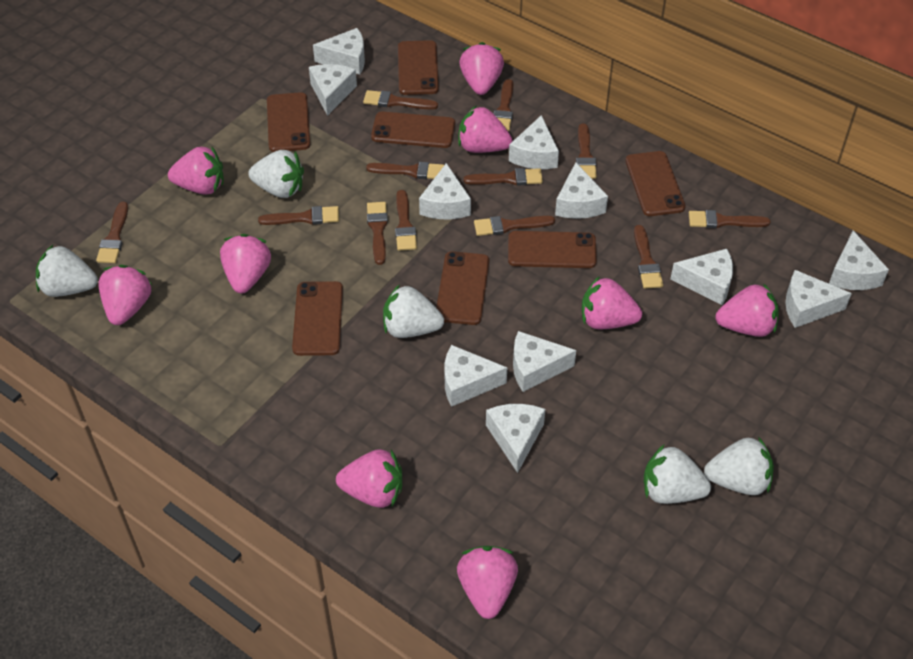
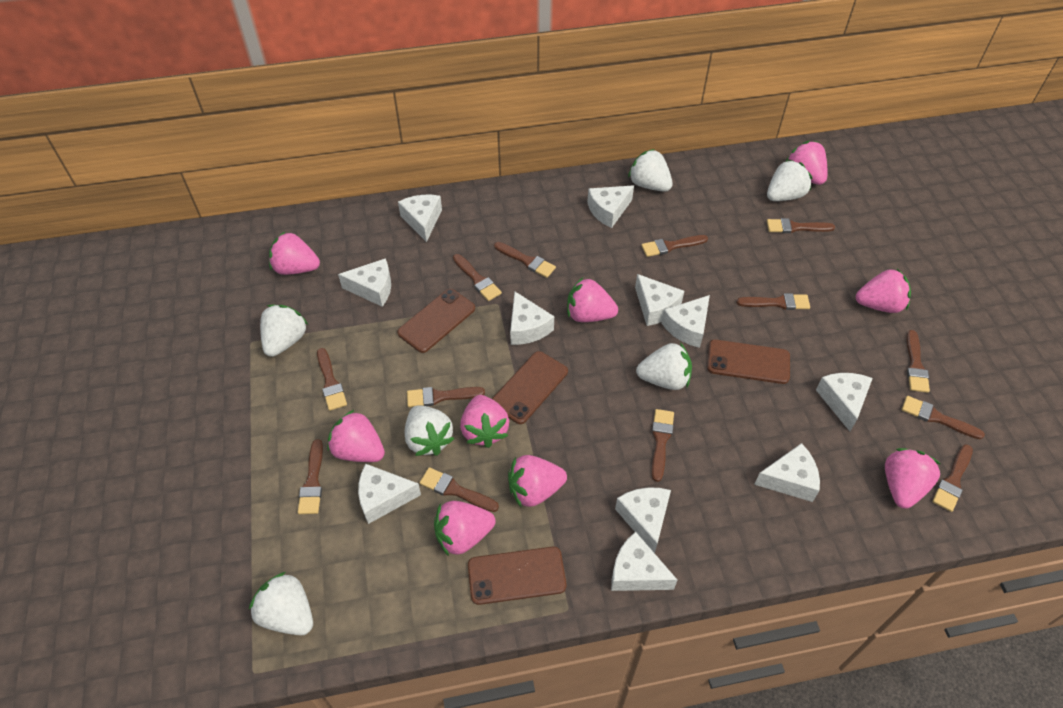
brown brush: [96,202,128,263] [258,206,339,225] [363,90,438,110] [366,162,444,179] [367,202,388,265] [395,190,417,251] [464,168,543,186] [474,216,555,236] [493,79,513,131] [576,123,597,179] [634,225,663,289] [689,210,771,228] = 12 -> [298,439,323,514] [317,348,347,411] [407,387,485,407] [419,467,499,512] [453,254,502,301] [494,242,556,278] [641,235,708,257] [652,409,674,482] [736,293,810,310] [767,218,835,233] [902,396,985,439] [907,330,930,393] [932,444,973,512] = 13
brown phone: [267,92,311,152] [292,281,343,356] [371,112,455,148] [398,40,439,95] [436,251,489,325] [508,231,597,268] [625,151,686,216] = 7 -> [397,289,475,353] [468,547,566,605] [492,351,568,424] [707,339,790,384] = 4
white strawberry: [36,245,98,297] [248,150,304,198] [383,284,444,338] [644,444,711,504] [704,437,774,495] = 5 -> [249,572,313,635] [260,305,308,357] [404,405,454,456] [628,149,673,192] [636,343,692,390] [767,159,812,201] = 6

